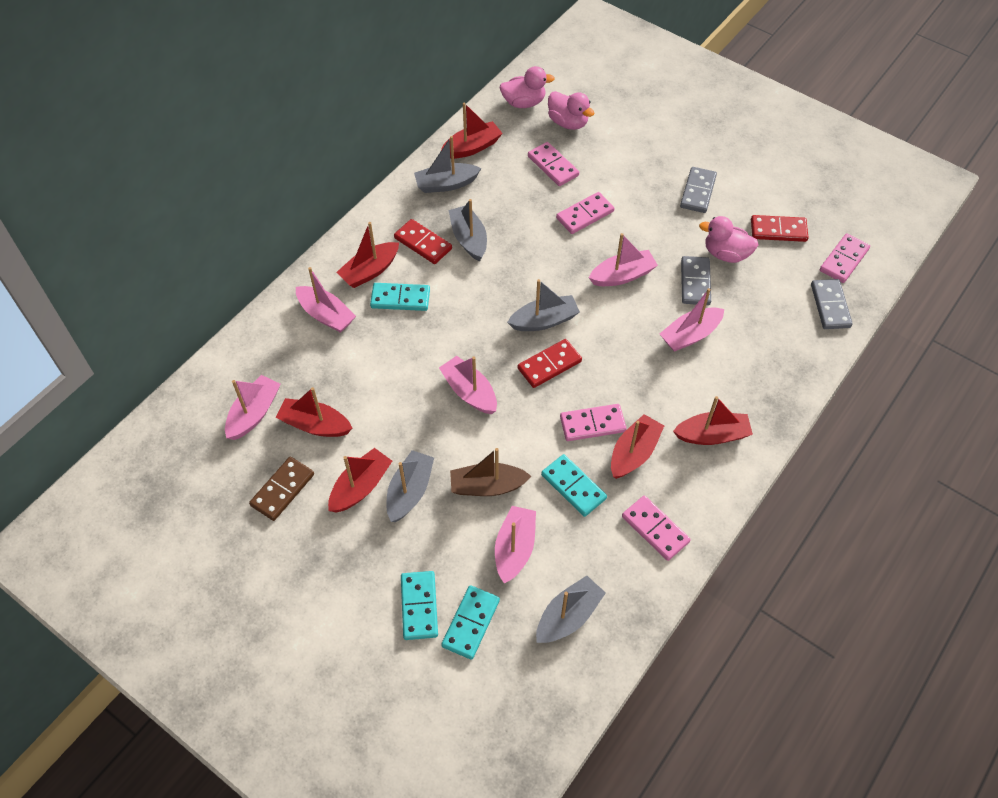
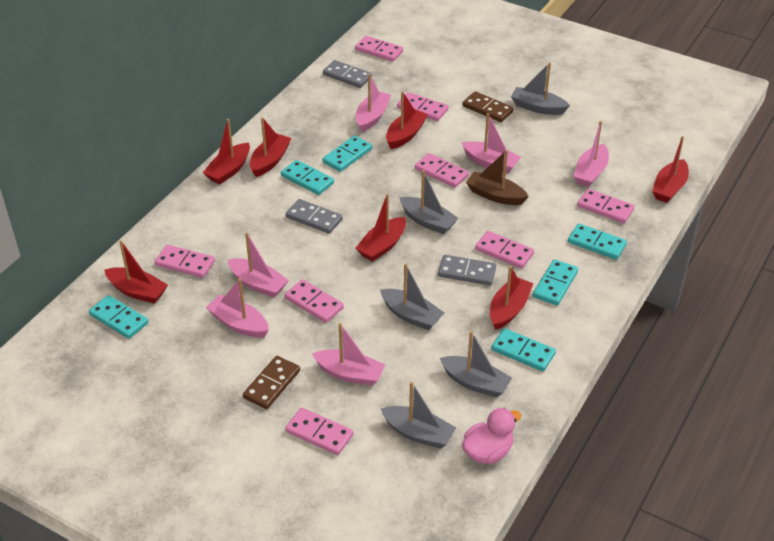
brown domino: [249,457,314,521] = 1 -> [243,356,300,409] [462,91,514,122] = 2
pink domino: [528,142,579,186] [556,192,615,234] [560,404,627,441] [622,496,691,561] [820,233,870,283] = 5 -> [155,245,215,278] [285,279,344,323] [285,407,353,455] [355,36,403,62] [397,92,449,121] [415,153,469,188] [475,231,534,269] [577,189,635,223] = 8
pink duck: [499,66,555,108] [548,91,594,130] [699,216,759,263] = 3 -> [462,408,521,464] = 1
red boat: [276,387,353,437] [328,448,392,513] [336,222,399,288] [441,103,503,159] [611,414,664,479] [673,396,753,445] = 6 -> [104,240,168,304] [203,119,250,184] [250,117,292,177] [355,194,406,262] [386,91,428,149] [490,266,533,330] [652,136,689,203] = 7
red domino: [394,219,452,264] [518,339,582,388] [751,215,809,242] = 3 -> none = 0
turquoise domino: [370,283,430,311] [401,571,438,640] [441,585,500,660] [541,454,607,517] = 4 -> [89,295,148,339] [281,160,334,195] [323,136,372,172] [491,328,556,371] [533,259,578,306] [568,223,627,260] = 6

